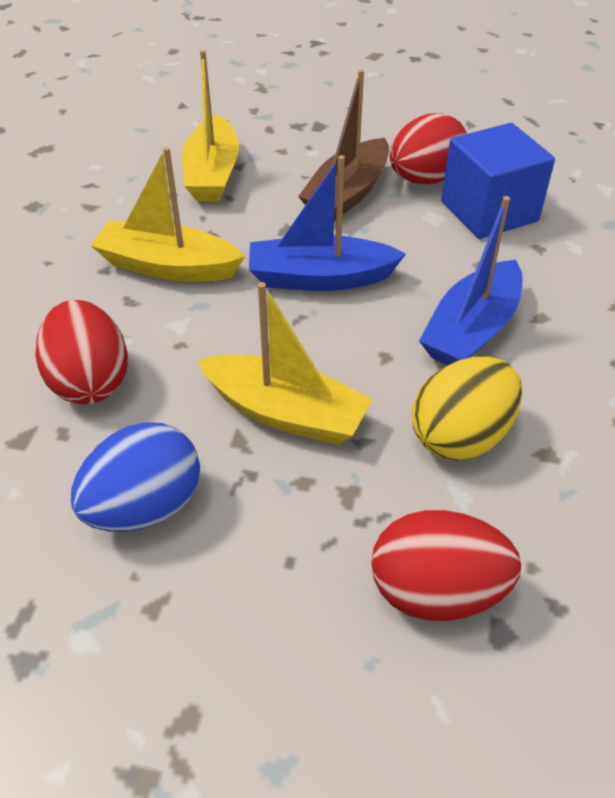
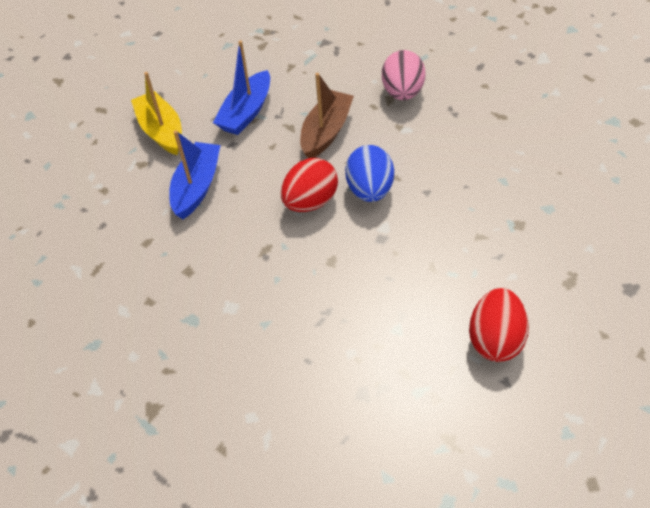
blue cube: [441,123,555,239] = 1 -> none = 0
pink egg: none = 0 -> [382,50,425,100] = 1
red egg: [35,300,128,404] [371,509,521,621] [390,113,467,184] = 3 -> [281,158,338,212] [469,288,529,362] = 2
yellow boat: [91,147,245,282] [182,50,239,201] [198,282,373,445] = 3 -> [131,72,182,155] = 1
yellow egg: [412,356,522,460] = 1 -> none = 0

